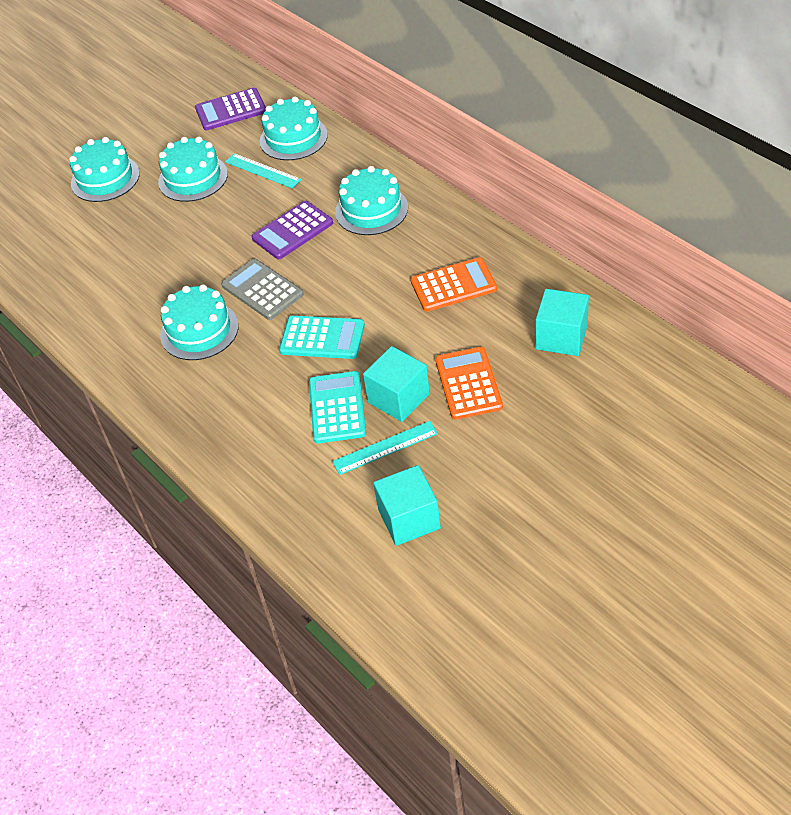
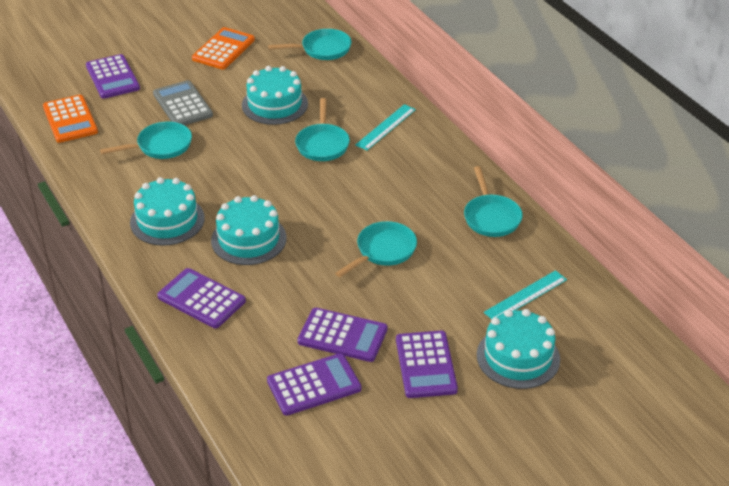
purple calculator: [195,88,266,130] [252,201,333,259] = 2 -> [86,54,140,99] [157,268,246,328] [267,353,361,416] [297,308,387,362] [396,331,458,398] = 5
turquoise cake: [69,137,140,202] [158,137,228,202] [160,284,238,360] [260,96,328,160] [335,166,408,235] = 5 -> [130,177,205,246] [211,195,286,265] [242,66,308,125] [477,309,560,389] = 4
turquoise calculator: [279,316,365,359] [309,371,366,443] = 2 -> none = 0
turquoise cube: [363,346,430,422] [373,465,441,546] [535,289,589,356] = 3 -> none = 0
turquoise pan: none = 0 -> [100,122,192,159] [268,29,352,60] [295,98,350,161] [335,221,417,277] [464,166,523,237] = 5

